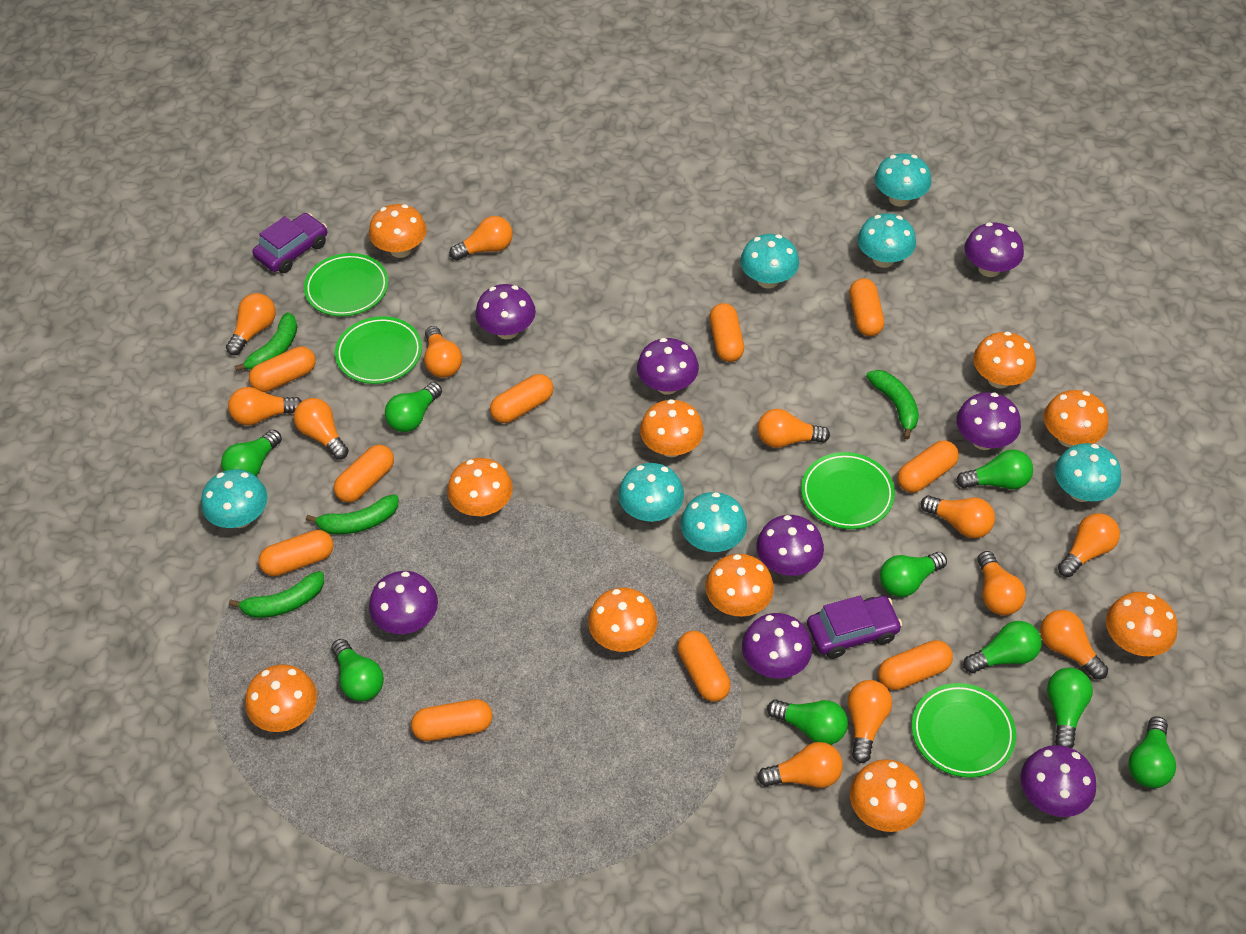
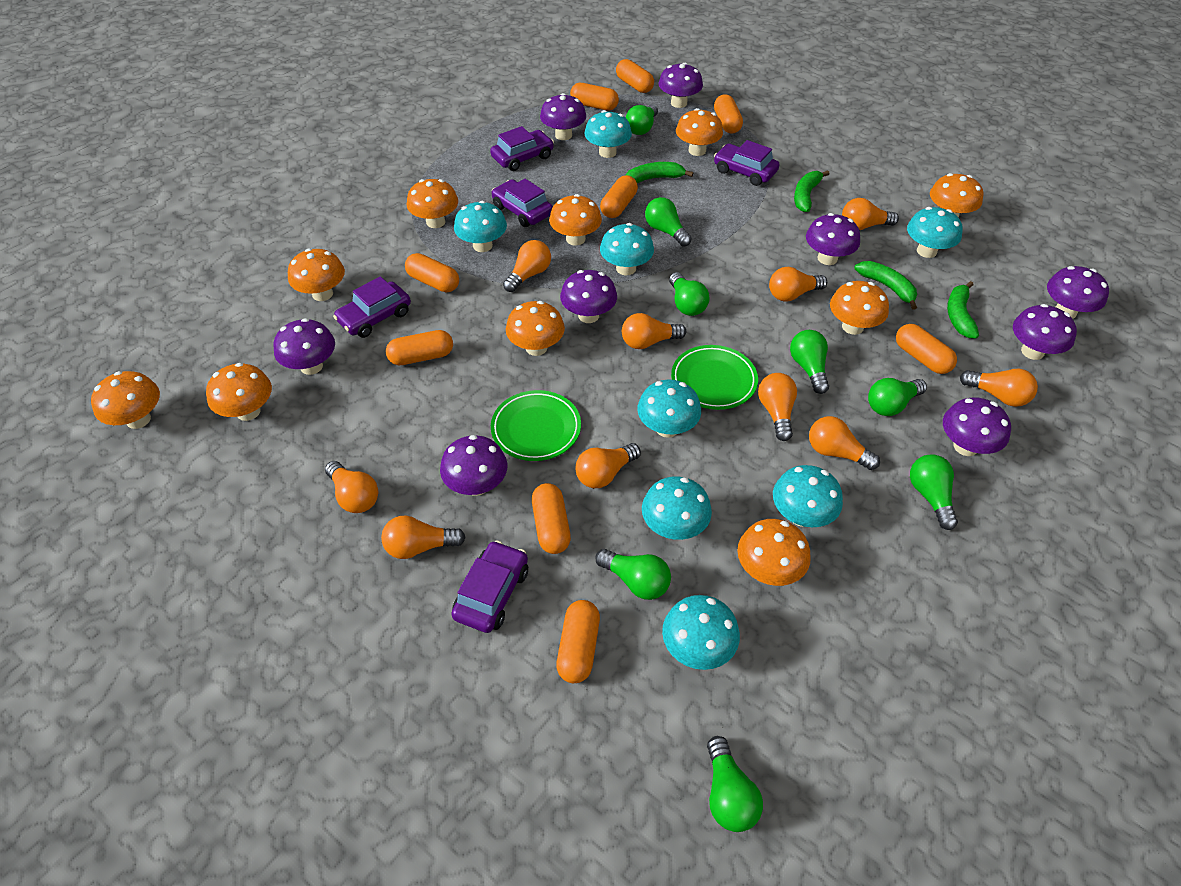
green light bulb: [221,429,282,476] [331,639,384,701] [385,382,442,432] [767,700,848,745] [880,552,947,597] [956,450,1033,489] [963,621,1042,673] [1047,668,1093,748] [1128,716,1176,788] = 9 -> [595,549,671,600] [626,104,658,135] [645,197,692,247] [669,272,710,316] [707,736,763,832] [790,330,829,394] [868,378,927,416] [910,455,958,530] = 8
green plate: [304,253,388,316] [335,316,422,384] [801,452,895,529] [912,683,1016,778] = 4 -> [491,390,581,461] [671,345,758,410] = 2
orange capsule: [249,346,316,392] [259,530,334,576] [334,445,394,502] [411,699,492,741] [490,374,553,423] [677,631,731,702] [710,303,744,362] [849,278,884,336] [878,640,953,690] [897,441,959,493] = 10 -> [386,330,453,365] [405,253,459,292] [532,483,571,554] [556,600,600,683] [570,83,619,110] [600,175,638,218] [616,59,654,93] [714,94,743,134] [896,324,957,374] = 9
orange light bulb: [226,293,276,355] [228,387,302,425] [294,398,349,460] [424,326,462,377] [449,216,513,260] [757,409,830,448] [757,742,843,788] [848,680,892,763] [921,495,995,538] [977,551,1026,615] [1040,610,1108,680] [1058,513,1120,577] = 12 -> [325,461,378,513] [381,516,466,559] [503,240,551,292] [576,443,641,488] [622,313,686,349] [758,373,797,441] [769,267,827,301] [809,416,880,470] [842,198,899,230] [960,369,1038,407] = 10
purple car: [252,213,327,273] [807,596,902,659] = 2 -> [333,276,411,338] [451,540,528,633] [490,126,554,171] [492,179,553,227] [714,140,779,186] = 5
purple mushroom: [369,571,438,634] [475,284,536,339] [637,338,699,395] [742,613,812,678] [756,515,824,576] [956,392,1021,450] [964,222,1024,277] [1021,745,1096,817] = 8 -> [273,318,335,375] [440,435,507,496] [540,93,586,140] [560,270,617,323] [658,63,703,108] [806,213,860,265] [943,398,1011,456] [1013,304,1077,360] [1047,266,1109,319] = 9
turquoise mushroom: [201,469,268,528] [618,463,684,522] [680,492,747,552] [740,234,799,288] [857,213,916,268] [874,153,931,207] [1055,443,1121,502] = 7 -> [454,201,507,252] [584,110,632,158] [600,223,654,275] [637,380,701,438] [642,476,712,540] [662,595,740,670] [773,465,843,527] [907,207,963,258] = 8

